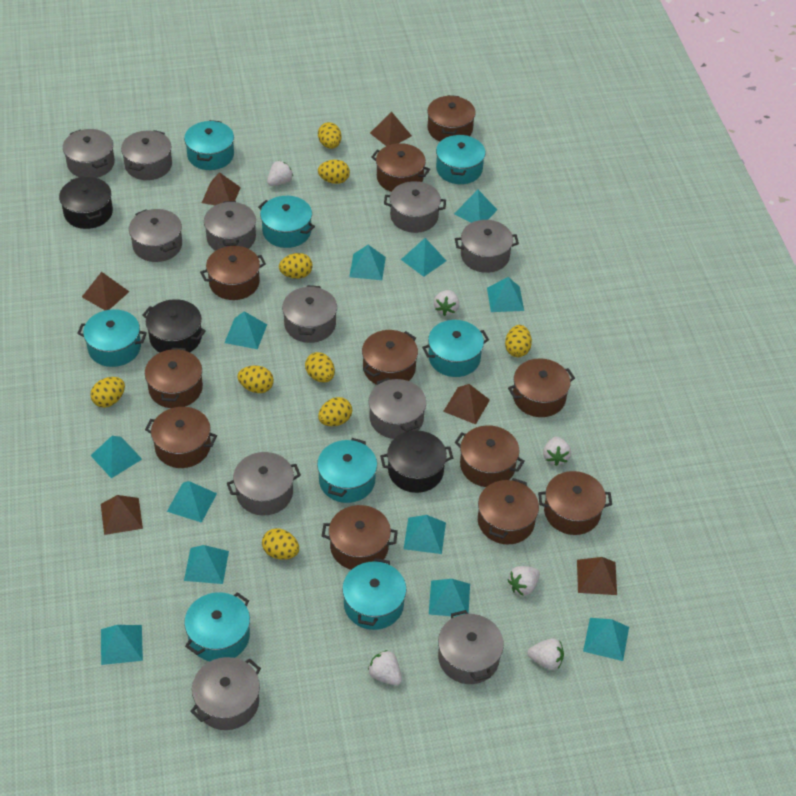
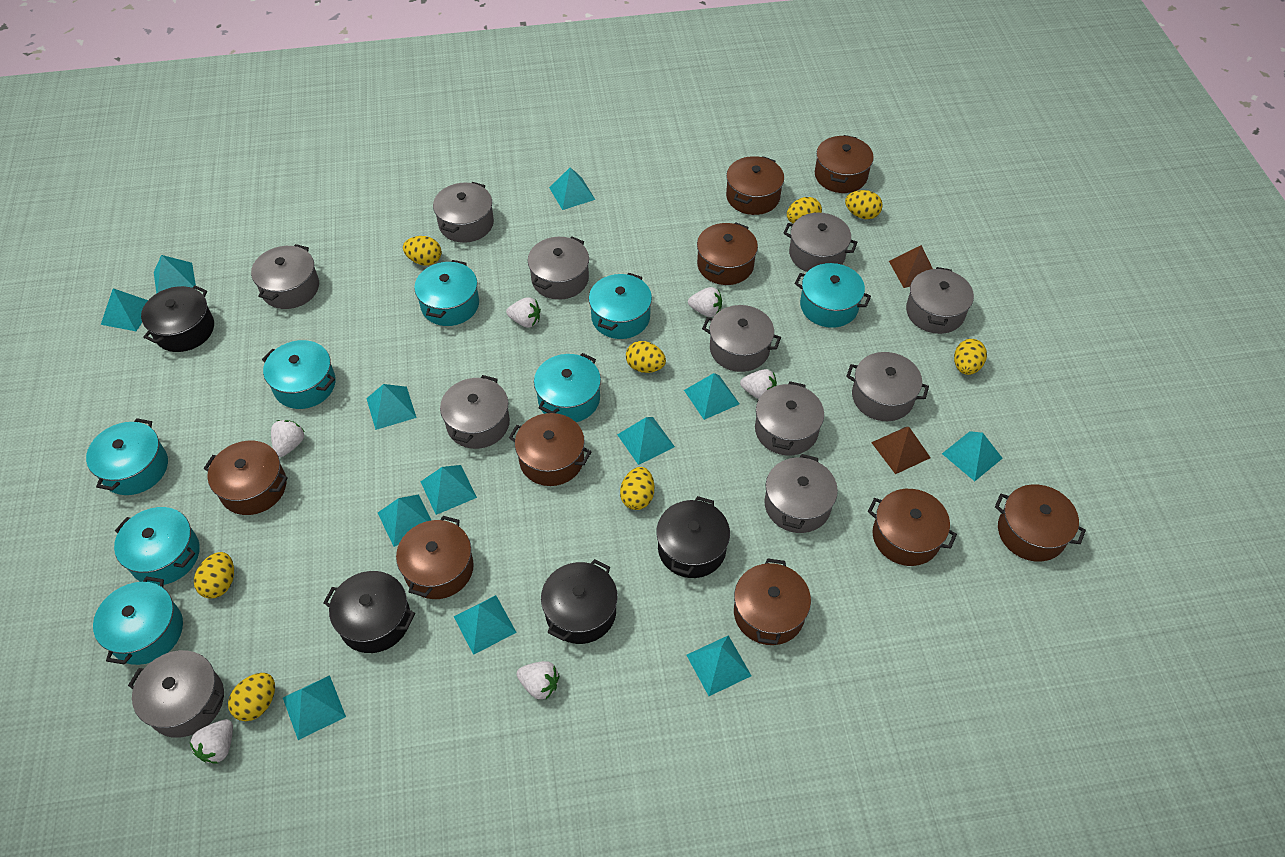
black pot: [59,177,113,229] [142,299,206,353] [380,430,453,493] = 3 -> [141,285,214,352] [323,571,415,653] [541,559,618,644] [656,496,730,578] = 4
brown pot: [145,348,203,408] [145,407,217,468] [200,246,266,300] [322,505,398,570] [362,330,418,385] [371,143,430,192] [427,95,476,141] [455,425,525,487] [478,478,539,544] [508,358,575,417] [538,471,612,535] = 11 -> [204,441,288,515] [396,516,474,599] [509,413,591,486] [697,222,758,285] [726,156,784,215] [734,558,811,645] [815,135,874,193] [868,489,957,566] [995,484,1086,562] = 9
brown pyramid: [82,272,129,310] [101,495,143,535] [202,172,241,205] [370,112,412,146] [443,384,490,425] [577,557,617,595] = 6 -> [871,427,931,474] [889,245,933,288] = 2
yellow egg: [90,377,125,408] [237,366,274,393] [262,528,299,560] [279,253,313,279] [305,352,335,382] [318,122,342,149] [318,160,350,184] [318,397,352,426] [505,325,532,357] = 9 -> [194,552,234,599] [228,673,275,721] [403,236,441,266] [620,467,654,510] [626,341,666,373] [787,197,822,224] [845,190,883,219] [954,339,987,375] = 8

